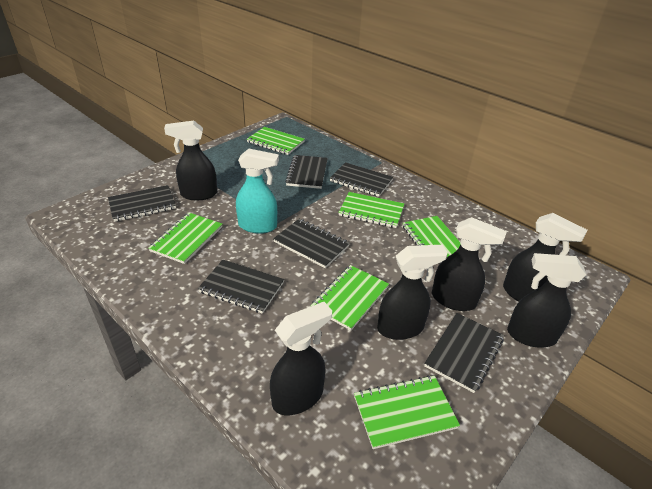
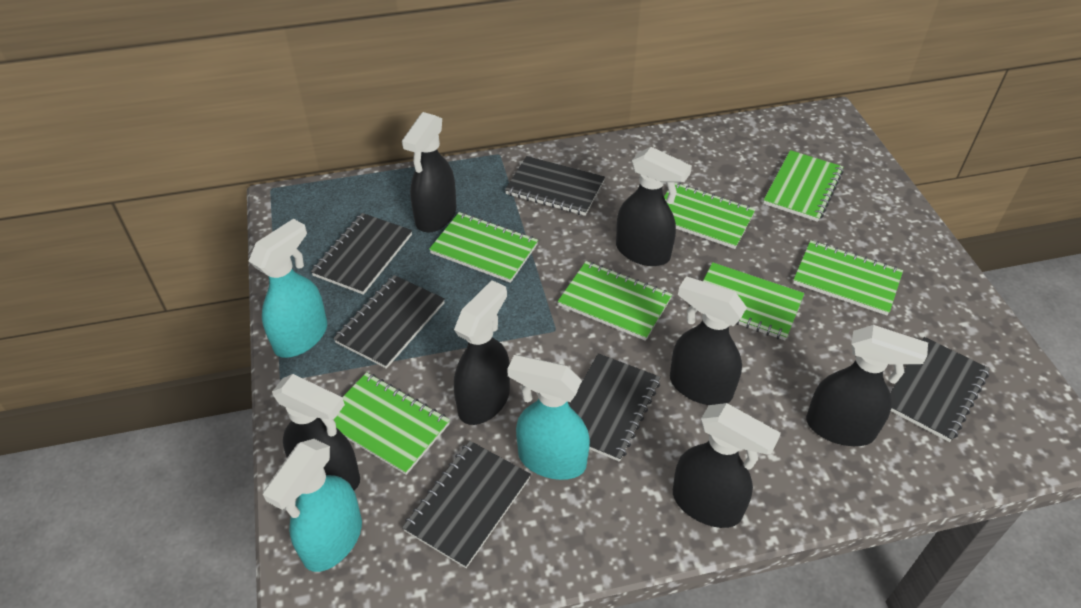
black spray bottle: [164,121,217,200] [270,302,332,415] [377,245,448,340] [432,217,507,311] [503,213,587,301] [507,253,586,348] = 6 -> [272,374,360,491] [402,112,457,232] [454,280,510,425] [616,147,692,266] [670,276,747,405] [673,403,781,528] [806,325,928,446] = 7
green notebook: [148,213,222,264] [247,127,305,155] [311,265,389,330] [338,192,404,228] [354,375,460,449] [403,216,460,263] = 6 -> [333,372,450,475] [429,212,538,283] [558,261,672,341] [664,182,756,249] [703,262,804,340] [763,150,844,222] [793,240,903,315] = 7
turquoise spray bottle: [236,148,279,234] = 1 -> [249,219,327,358] [263,439,362,572] [507,355,590,480] = 3

